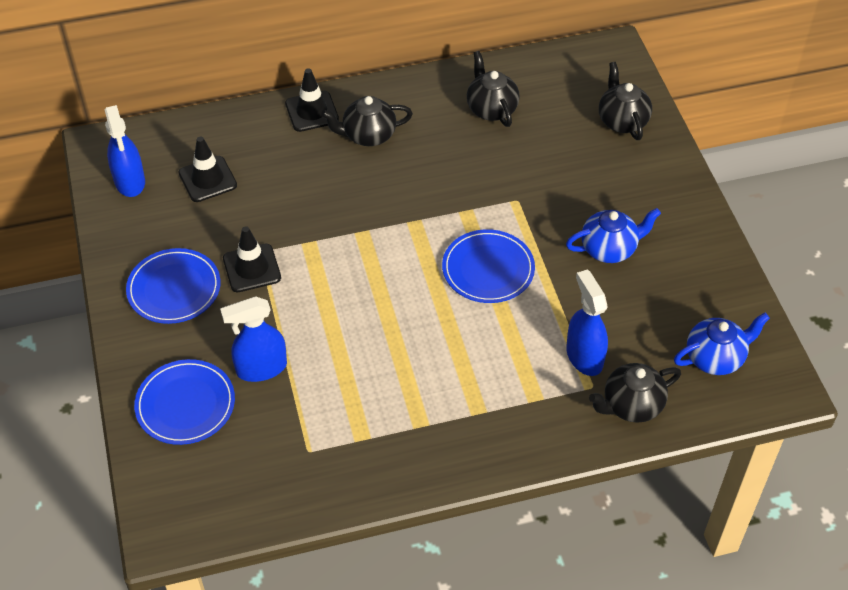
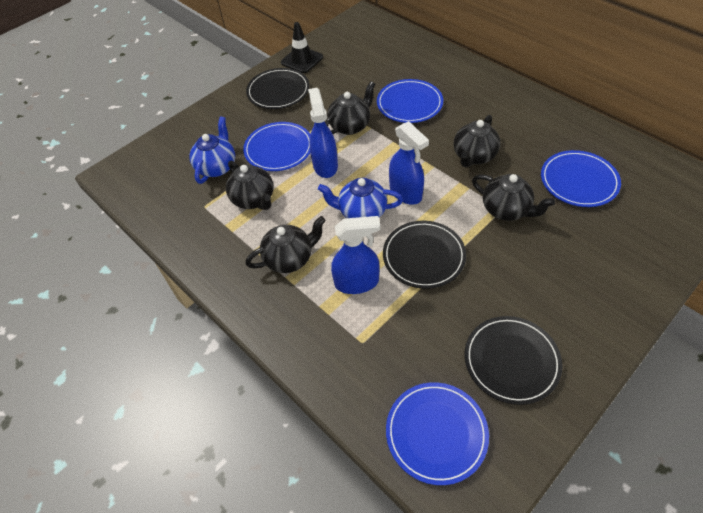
black plate: none = 0 -> [246,68,310,109] [383,221,466,289] [465,316,563,405] = 3
black teapot: [321,96,413,146] [467,51,520,127] [589,363,681,423] [599,62,652,140] = 4 -> [226,161,273,210] [245,216,326,273] [325,81,375,135] [454,115,500,167] [472,174,555,221] = 5
black traffic cone: [179,137,237,202] [223,226,281,292] [285,68,339,132] = 3 -> [281,22,323,73] = 1
blue plate: [126,248,220,324] [134,359,235,445] [442,229,535,303] = 3 -> [243,122,310,171] [377,79,443,123] [386,382,489,485] [541,150,621,207] = 4

